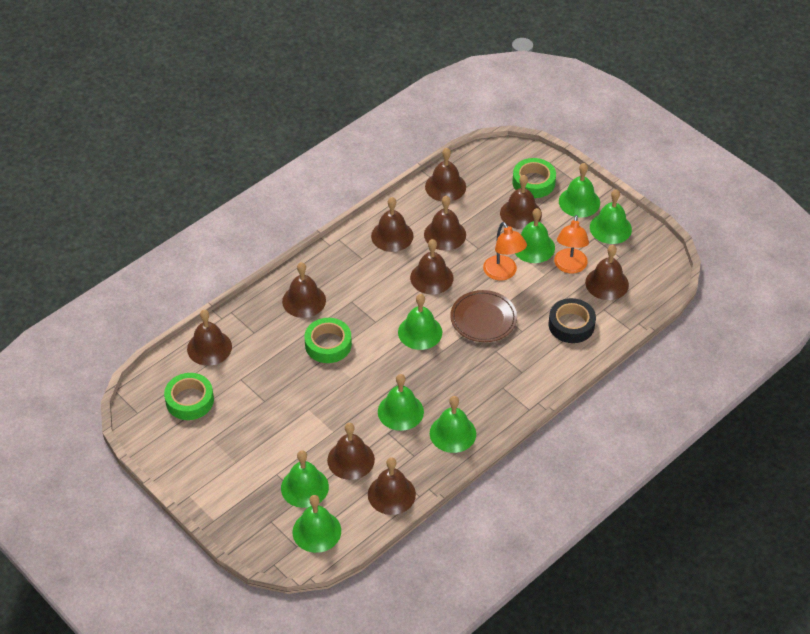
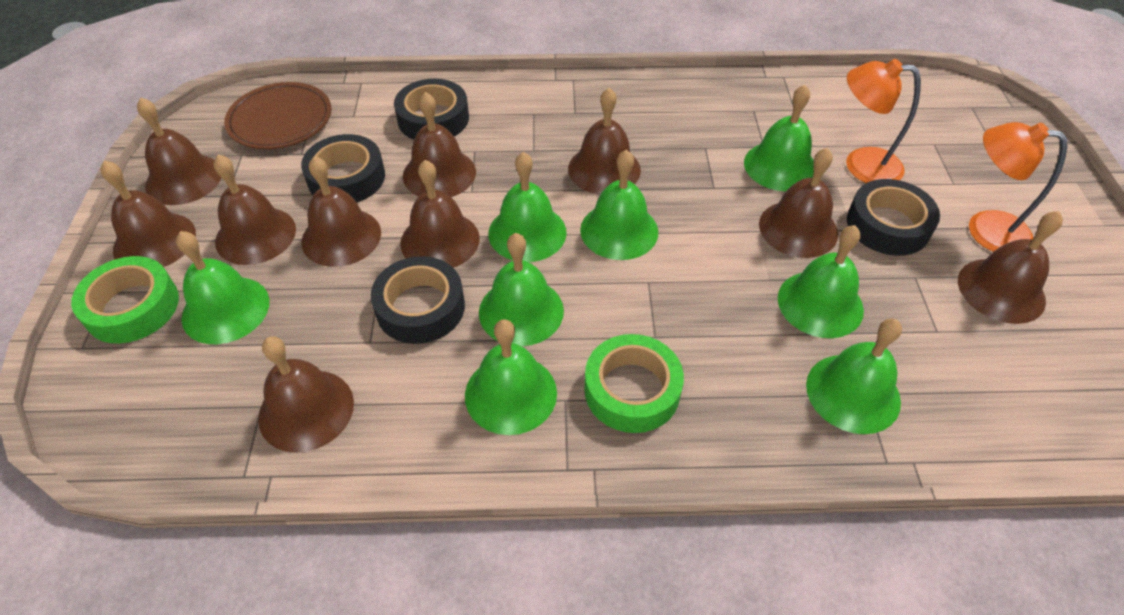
black tape: [549,298,596,343] = 1 -> [301,134,385,202] [371,256,465,344] [394,79,469,140] [847,179,940,256] = 4
green tape: [164,373,214,420] [304,318,352,363] [512,158,556,198] = 3 -> [71,256,179,344] [584,334,684,433] = 2

